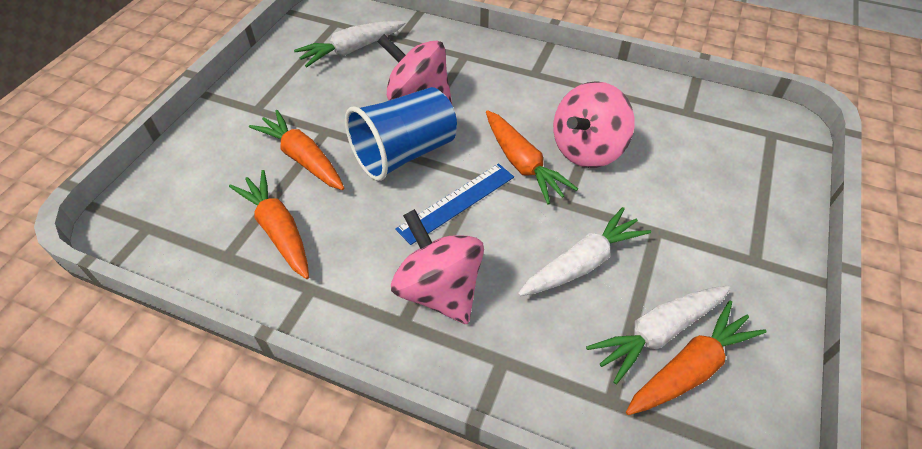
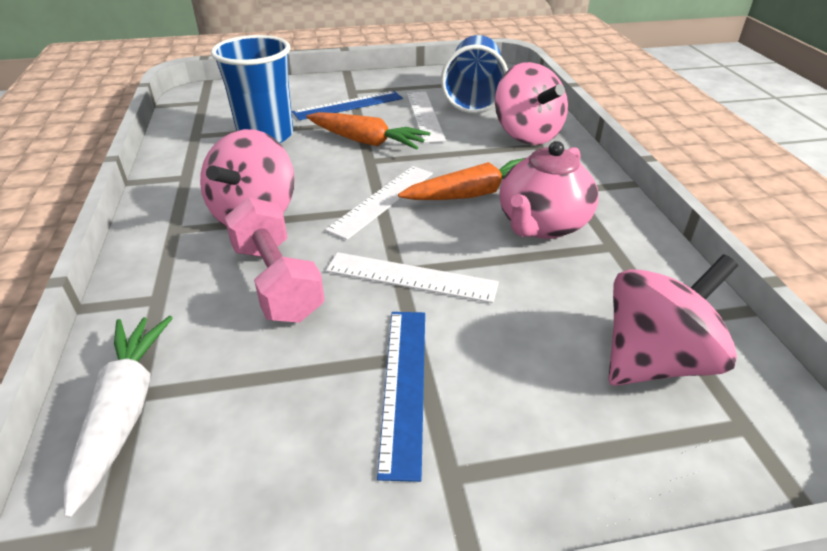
blue cup: [345,87,457,181] = 1 -> [211,35,294,143] [441,35,508,114] = 2
blue ruler: [395,164,514,245] = 1 -> [292,91,403,120] [377,312,425,482] = 2
orange carrot: [229,170,309,279] [249,110,344,190] [486,110,578,205] [626,300,766,415] = 4 -> [306,112,430,150] [398,158,525,200] = 2
pink dumbbell: none = 0 -> [224,197,325,323] = 1
pink teapot: none = 0 -> [499,141,598,239] = 1
white carrot: [294,21,405,67] [518,207,651,296] [586,286,730,384] = 3 -> [64,316,173,518] = 1
white ruler: none = 0 -> [325,166,433,240] [326,252,499,303] [407,92,446,143] = 3

